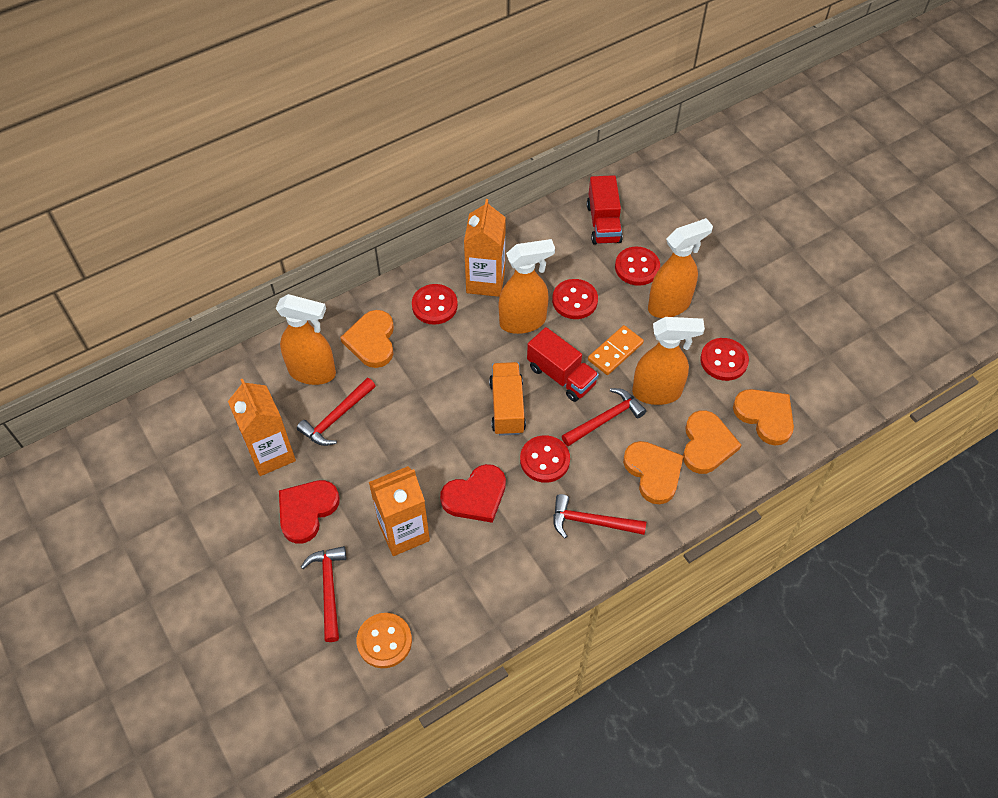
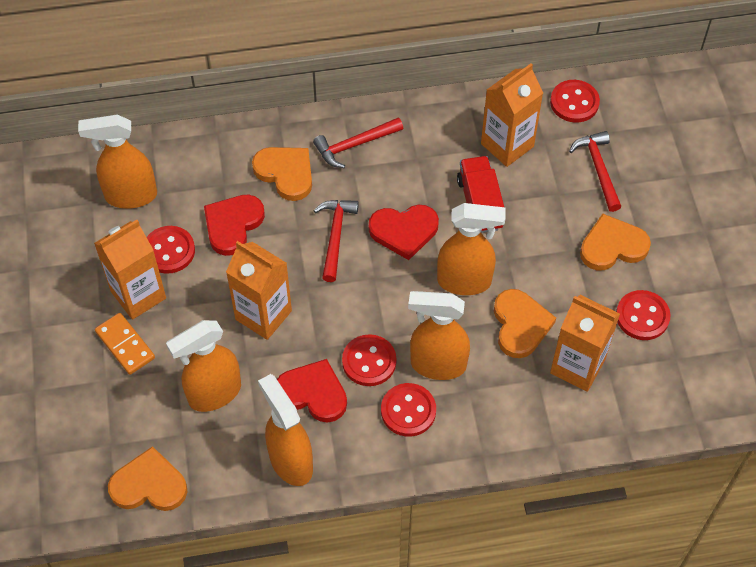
orange button: [357,613,412,668] = 1 -> none = 0
orange carton: [228,378,296,476] [369,466,430,556] [464,199,506,297] = 3 -> [94,220,166,320] [226,241,292,340] [481,63,543,167] [550,295,620,392] = 4
orange spray bottle: [276,294,336,385] [499,239,555,334] [632,317,705,405] [648,218,713,318] = 4 -> [78,114,157,209] [166,320,241,412] [258,374,313,486] [408,291,470,380] [437,203,506,295] = 5
orange truck: [489,362,526,436] = 1 -> none = 0
red hammer: [297,378,376,446] [301,546,346,642] [553,494,646,538] [562,388,646,446] = 4 -> [313,118,403,168] [313,200,359,282] [569,131,621,212] = 3
red heart: [279,480,340,544] [440,464,506,523] = 2 -> [204,195,265,256] [277,359,347,423] [369,205,439,260] = 3
red truck: [527,327,599,402] [587,175,623,245] = 2 -> [457,156,504,233] = 1

